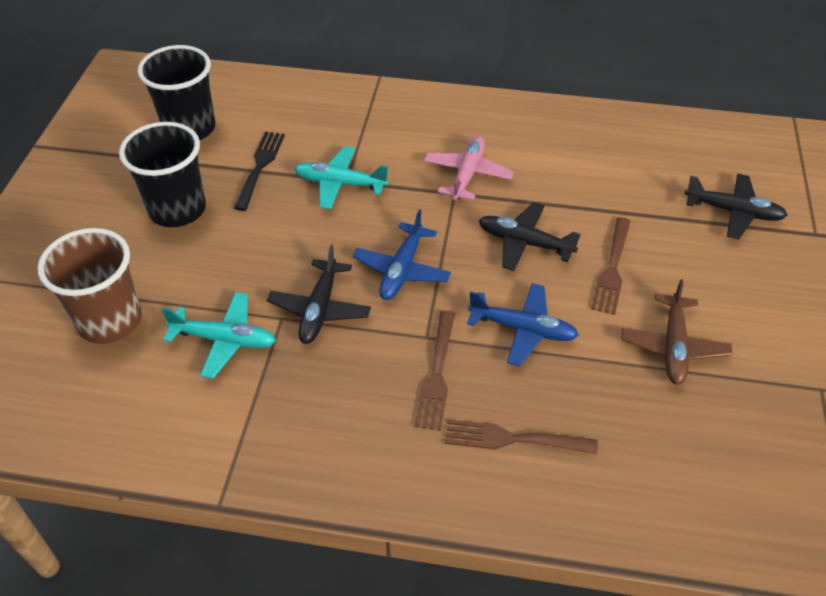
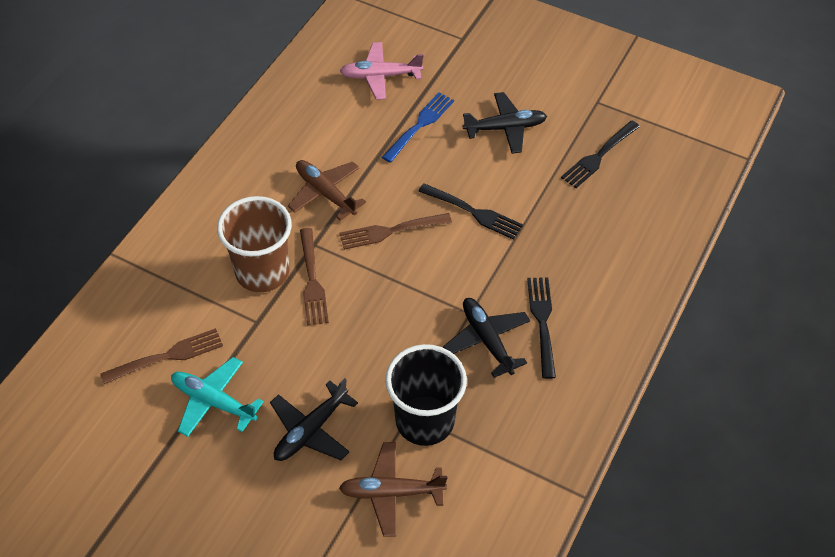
black cup: [119,122,206,227] [137,45,216,140] = 2 -> [385,344,467,446] = 1
black fork: [234,132,285,211] = 1 -> [418,183,523,240] [527,277,556,379] [561,121,640,188] = 3
blue fork: none = 0 -> [382,93,454,163] = 1
blue plane: [353,209,451,300] [467,283,579,367] = 2 -> none = 0
brown plane: [621,279,732,385] = 1 -> [288,160,366,221] [339,442,447,537] = 2
turquoise plane: [161,292,276,379] [295,146,389,209] = 2 -> [171,357,264,437] = 1

